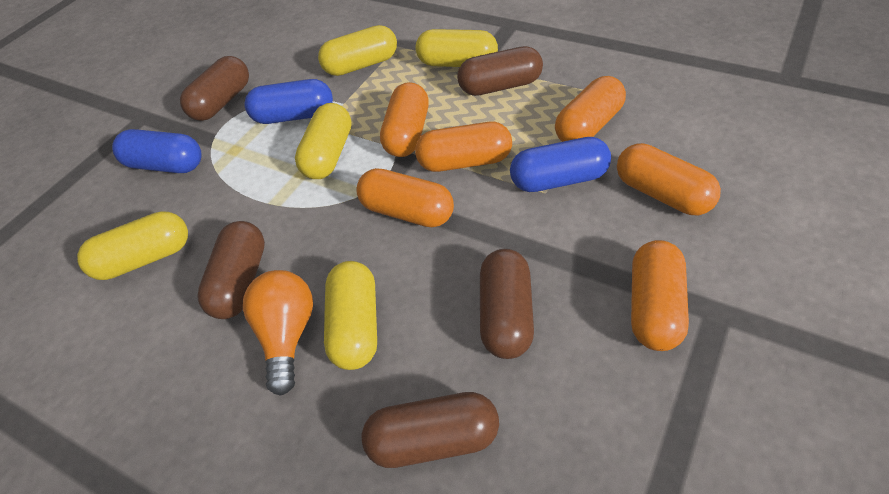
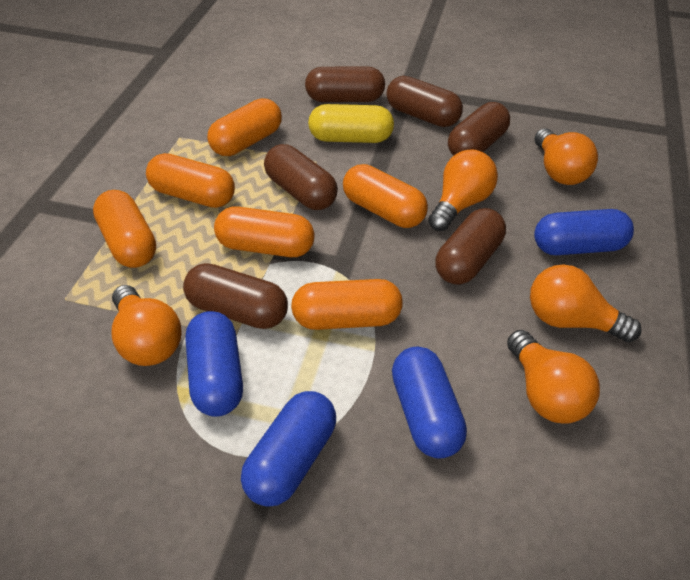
blue capsule: [112,129,202,173] [245,79,333,124] [510,137,611,192] = 3 -> [185,311,243,417] [241,391,336,507] [392,347,467,459] [534,209,634,255] = 4
brown capsule: [180,56,249,121] [197,221,265,319] [362,392,499,468] [457,46,543,96] [480,249,534,359] = 5 -> [183,263,288,329] [264,144,338,210] [305,67,385,102] [387,76,463,127] [435,208,506,285] [448,102,510,156] = 6
orange light bulb: [243,270,313,396] = 1 -> [111,285,181,366] [428,149,498,231] [507,330,600,424] [530,264,642,342] [535,128,598,185] = 5
yellow capsule: [77,211,188,280] [295,103,352,179] [318,25,397,76] [324,261,377,370] [415,29,498,67] = 5 -> [308,104,394,143] = 1

